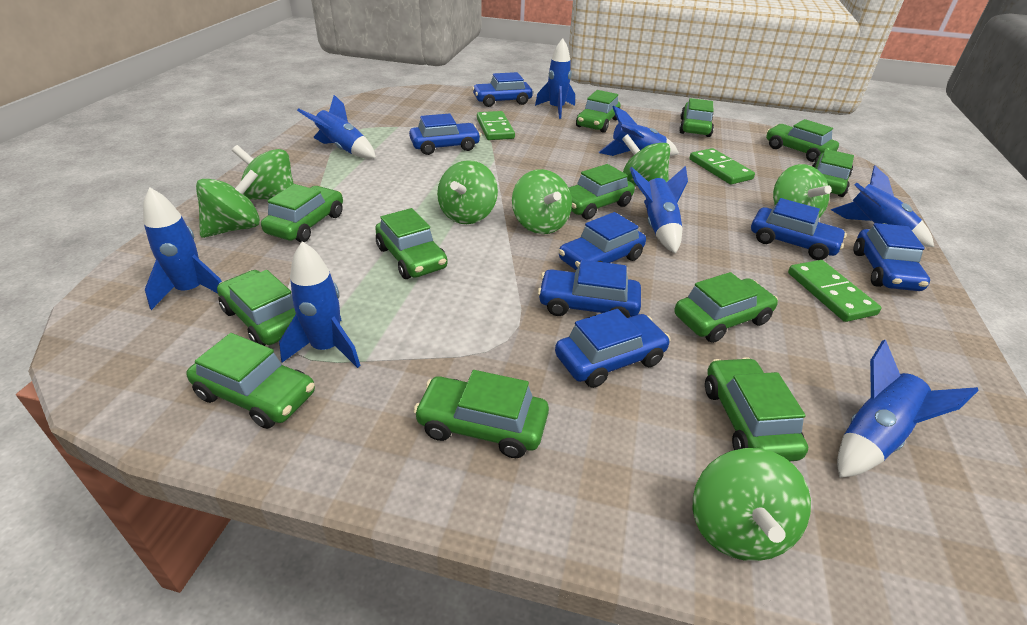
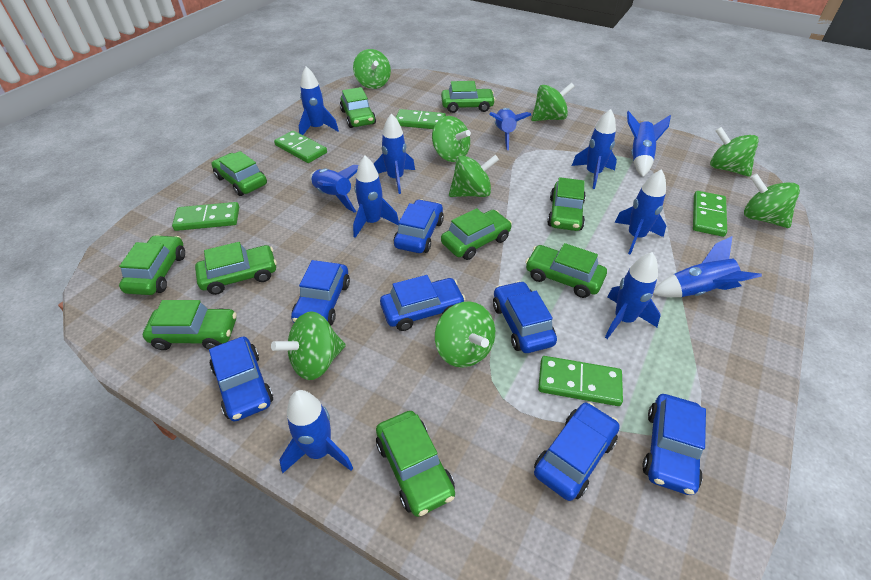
blue rocket: [143,187,222,310] [279,241,360,368] [297,95,376,159] [535,38,575,119] [599,105,679,156] [630,166,688,254] [831,166,934,247] [837,340,978,478] = 8 -> [279,390,353,473] [299,66,339,135] [310,165,358,213] [353,156,399,238] [374,113,415,194] [489,108,531,150] [572,109,617,189] [605,252,660,339] [615,169,666,255] [627,111,671,177] [653,236,762,297] = 11
green car: [186,333,315,429] [217,270,296,346] [261,184,343,242] [375,208,448,279] [414,370,549,458] [568,164,635,219] [576,90,621,133] [674,272,778,343] [679,98,714,137] [705,357,808,461] [766,119,839,162] [812,149,854,197] = 12 -> [119,235,185,295] [143,300,237,350] [195,242,277,295] [211,151,267,196] [340,87,376,128] [376,411,455,517] [441,81,496,113] [441,208,512,260] [525,243,607,298] [547,177,586,231] = 10
green domino: [477,111,515,140] [689,148,755,185] [788,260,882,322] = 3 -> [172,202,239,231] [274,130,327,163] [396,109,446,129] [538,356,623,406] [693,191,727,237] = 5
green spinning top: [196,170,260,238] [232,145,294,199] [437,160,498,224] [512,169,572,234] [622,134,670,186] [693,448,811,561] [773,164,832,218] = 7 -> [271,311,346,380] [353,49,391,89] [432,116,471,162] [435,301,495,368] [449,155,499,197] [531,83,575,121] [710,127,759,177] [744,174,800,228] = 8

